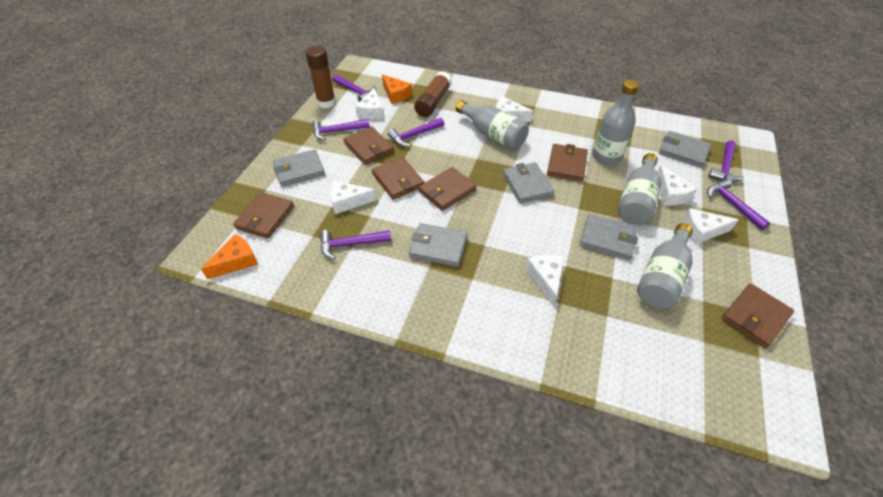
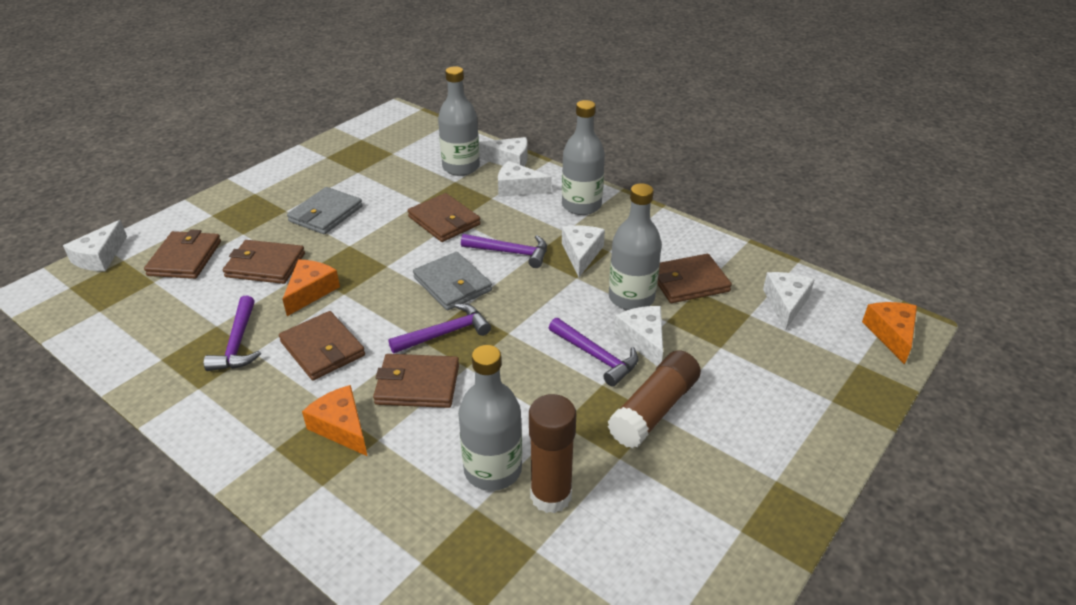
grey wallet: [273,149,325,187] [409,223,468,267] [503,162,554,203] [580,214,638,260] [659,131,711,167] = 5 -> [287,187,363,234] [413,252,492,310] = 2
orange cheese: [201,234,258,279] [382,74,412,104] = 2 -> [282,259,340,316] [302,385,367,456] [862,302,917,365] = 3
purple hammer: [312,119,370,141] [320,230,391,260] [332,74,376,102] [387,118,444,147] [707,179,770,230] [708,140,744,182] = 6 -> [204,296,261,371] [388,303,491,353] [461,234,547,268] [549,318,638,387] = 4

